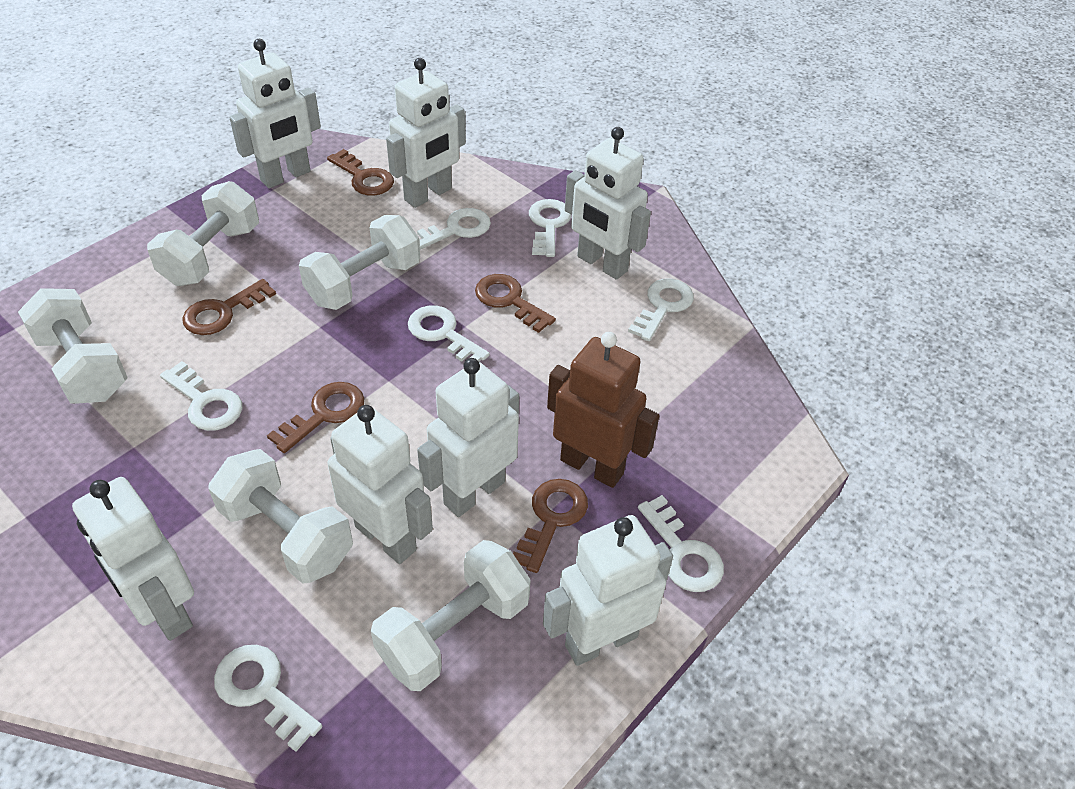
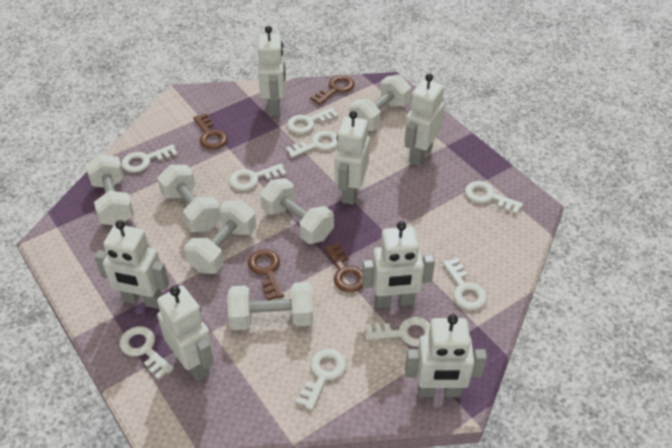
brown key: [182,279,276,335] [267,382,365,453] [327,149,394,196] [475,274,556,333] [513,479,588,573] = 5 -> [193,113,228,149] [248,249,284,300] [310,75,354,105] [324,243,363,292] = 4
brown robot: [547,332,659,488] = 1 -> none = 0
white dumbbell: [18,288,128,404] [147,181,259,286] [208,449,353,584] [299,215,420,310] [371,540,531,691] = 5 -> [86,154,134,225] [157,165,221,232] [184,200,256,274] [227,282,314,330] [260,178,334,244] [350,75,411,131] = 6
white key: [160,361,242,431] [214,645,322,752] [408,305,490,362] [417,208,491,250] [529,199,572,257] [628,278,694,341] [638,495,724,592] = 7 -> [120,326,174,380] [121,144,178,173] [229,163,286,191] [286,131,338,158] [287,107,339,134] [296,349,346,410] [365,317,430,347] [443,258,487,310] [465,181,523,214] = 9

